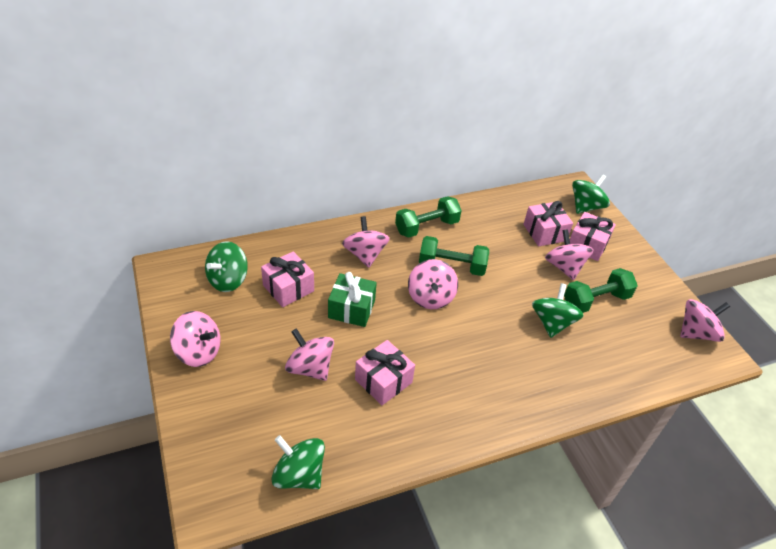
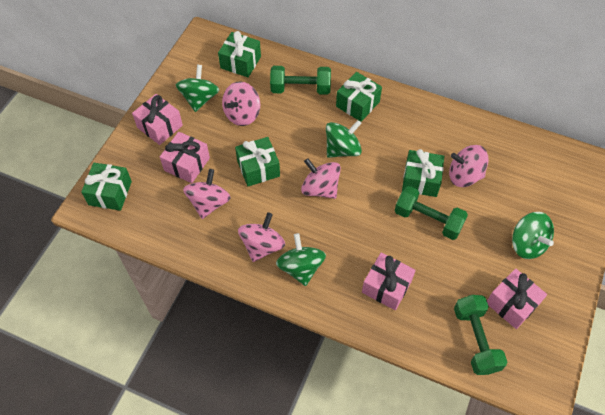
green gift: [328,272,377,327] = 1 -> [81,163,132,211] [218,31,261,77] [235,137,280,186] [336,72,382,122] [402,149,444,197] = 5
pink spinning top: [170,311,221,367] [285,328,334,381] [342,216,390,268] [408,259,458,309] [545,229,593,280] [680,299,730,342] = 6 -> [183,169,231,219] [222,81,260,126] [238,212,285,262] [301,158,341,199] [449,145,489,187] = 5

